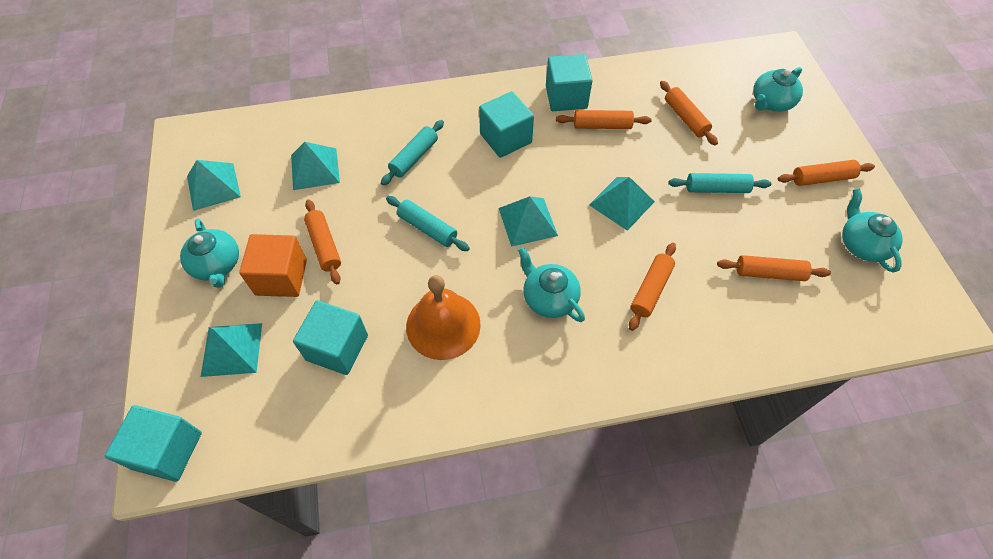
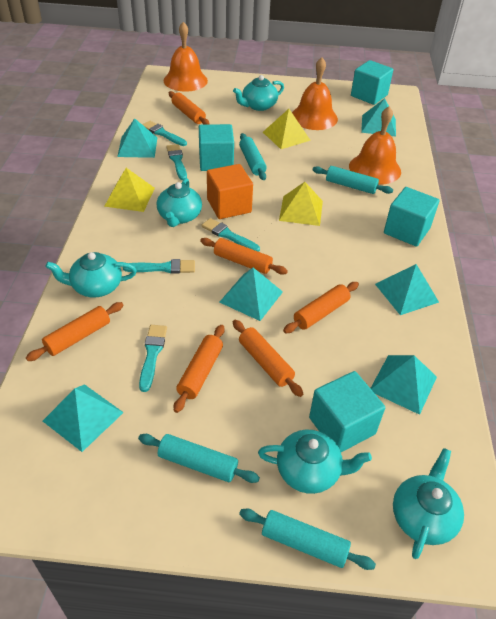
orange bell: [406,275,481,360] = 1 -> [164,22,208,92] [292,57,338,130] [349,106,401,185] = 3
turquoise brush: none = 0 -> [123,259,195,274] [139,325,167,392] [142,121,187,146] [166,144,187,180] [201,218,260,252] = 5
turquoise pyramid: [187,160,241,211] [201,323,262,377] [291,142,340,190] [498,196,558,247] [589,177,655,231] = 5 -> [43,384,124,452] [117,118,157,158] [219,268,283,321] [361,98,396,137] [370,355,437,415] [375,264,439,315] = 6
turquoise rolling pin: [381,120,444,185] [386,196,470,251] [668,173,772,193] = 3 -> [138,434,260,483] [239,133,267,180] [239,509,376,570] [313,166,393,194] = 4
turquoise teapot: [180,219,239,288] [518,247,585,322] [753,67,803,112] [842,189,903,273] = 4 -> [45,252,137,297] [157,178,202,227] [233,75,284,111] [258,430,372,494] [393,448,464,559] = 5
yellow pyramid: none = 0 -> [104,168,155,212] [263,109,311,149] [279,182,323,226] = 3

